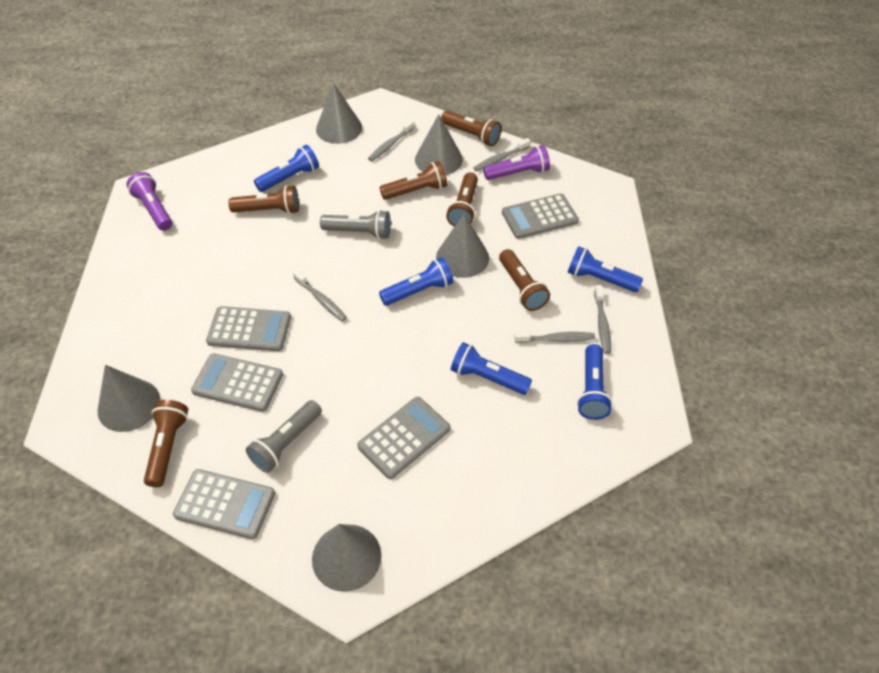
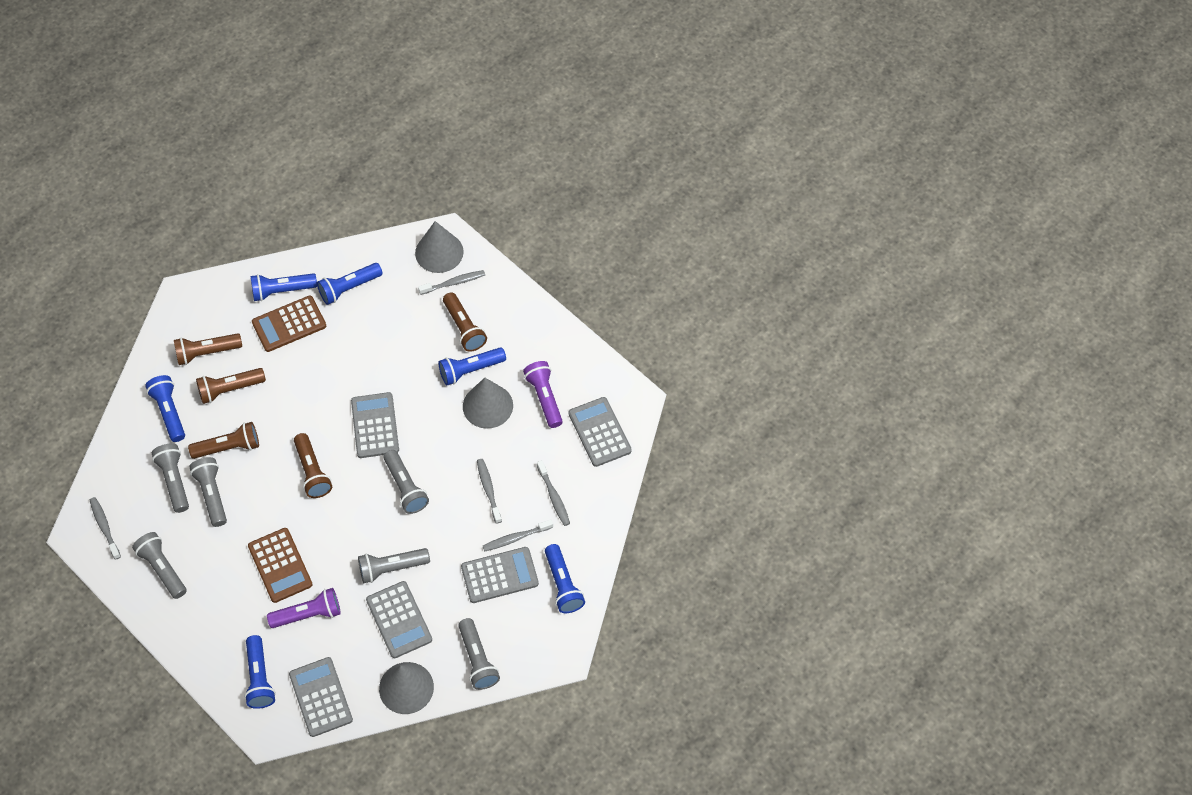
blue flashlight: [254,145,319,192] [379,257,453,306] [451,342,532,395] [568,246,643,292] [577,344,612,420] = 5 -> [145,375,185,442] [244,635,276,709] [251,273,317,301] [317,263,383,305] [438,347,506,385] [545,544,585,613] = 6
brown calculator: none = 0 -> [248,528,313,603] [252,295,326,352] = 2
brown flashlight: [144,400,188,487] [229,185,299,214] [380,161,447,200] [441,111,501,146] [446,172,478,227] [499,249,550,311] = 6 -> [174,333,242,365] [188,422,259,459] [196,368,266,404] [294,433,332,498] [443,292,487,352] = 5
grey cone: [98,365,160,432] [312,524,381,592] [316,83,362,144] [415,114,463,175] [436,213,489,278] = 5 -> [379,662,434,714] [415,221,464,273] [463,378,513,428] = 3
grey flashlight: [246,400,322,473] [320,210,391,239] = 2 -> [132,532,187,599] [152,444,189,513] [189,457,227,527] [358,548,430,583] [383,450,429,514] [458,618,500,690] = 6

